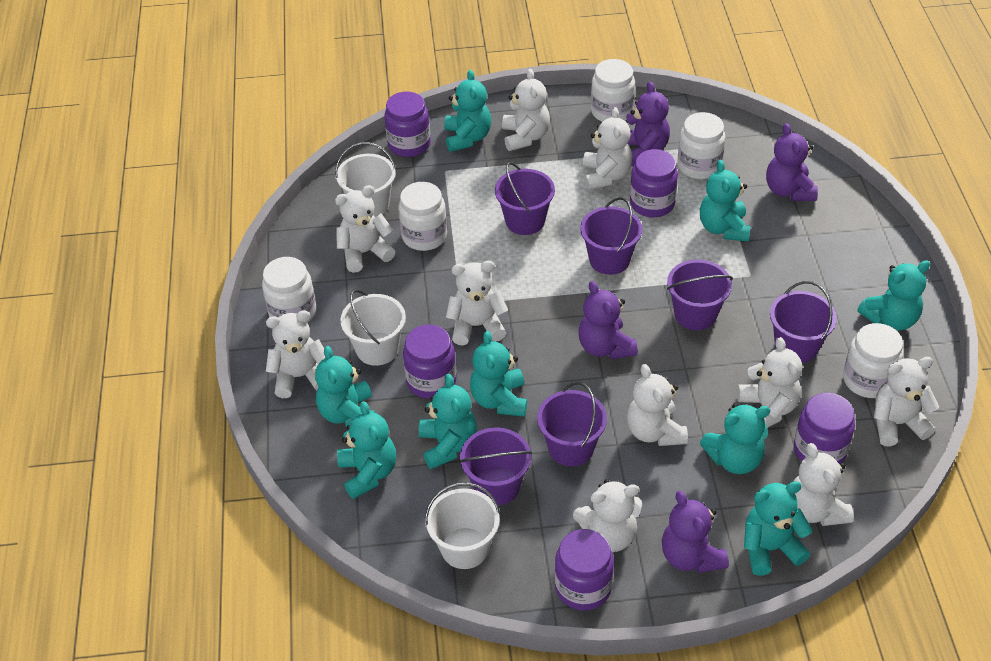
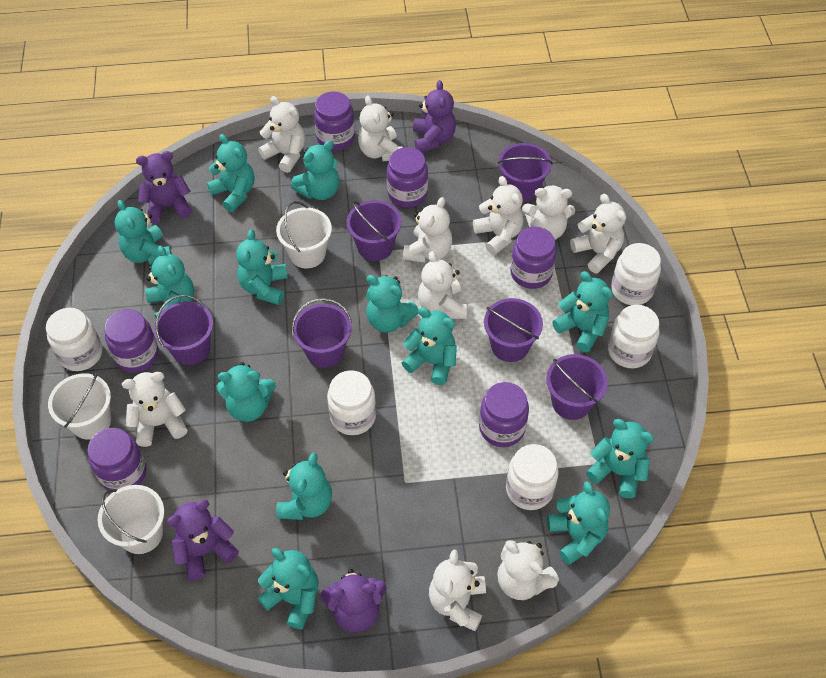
purple jar: [384,91,431,157] [403,325,457,399] [555,529,614,610] [630,149,678,218] [794,393,855,464] = 5 -> [87,428,146,490] [104,309,159,373] [314,92,355,151] [387,147,428,208] [479,382,529,447] [510,227,557,289] = 6
turquoise teddy bear: [315,346,375,428] [337,401,396,499] [419,374,477,469] [444,70,491,152] [470,331,527,417] [700,160,751,242] [700,404,770,474] [744,481,812,576] [857,260,930,330] = 9 -> [115,200,171,265] [145,246,194,318] [207,134,254,212] [216,362,276,422] [236,229,288,305] [257,548,319,629] [276,453,332,520] [291,140,339,200] [366,275,419,333] [402,307,457,385] [547,481,610,565] [552,271,613,352] [586,419,654,499] = 13

